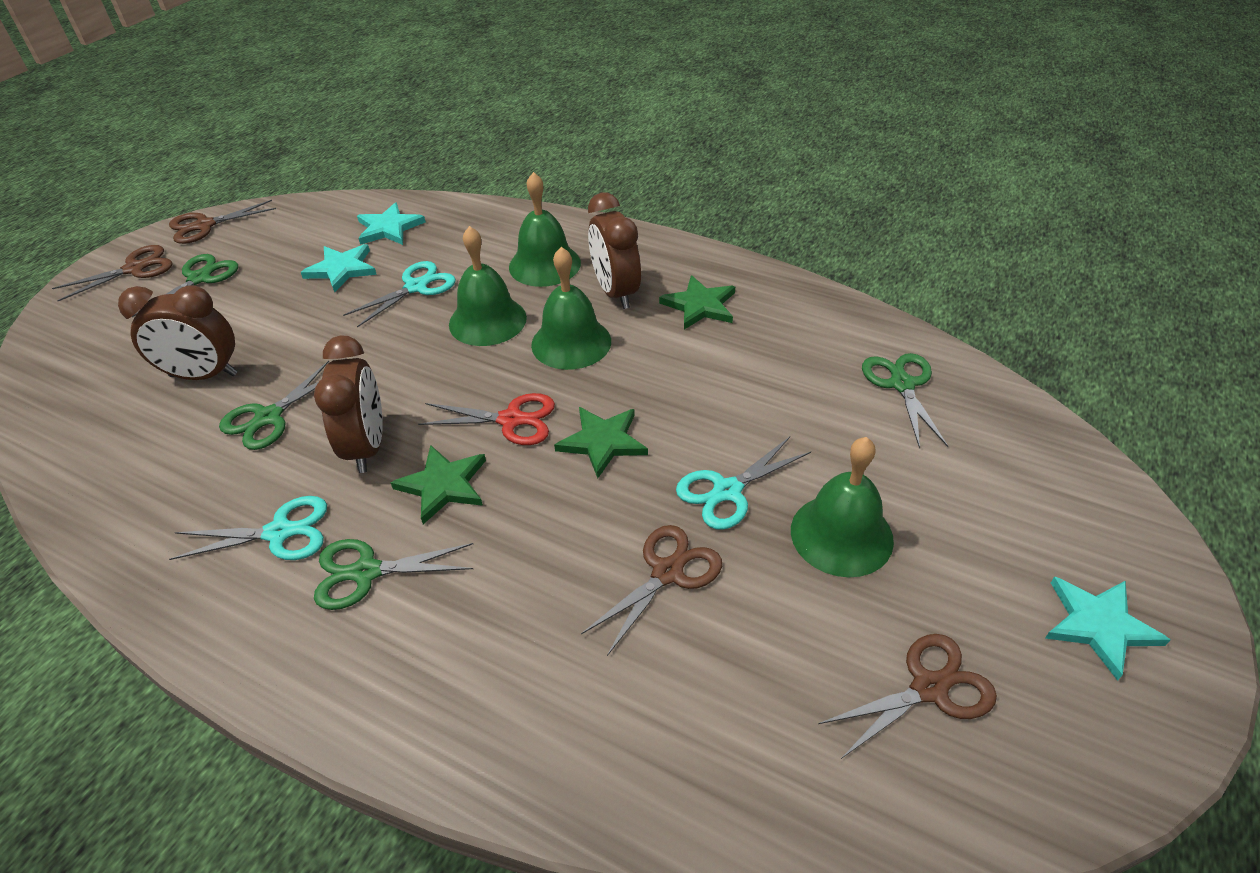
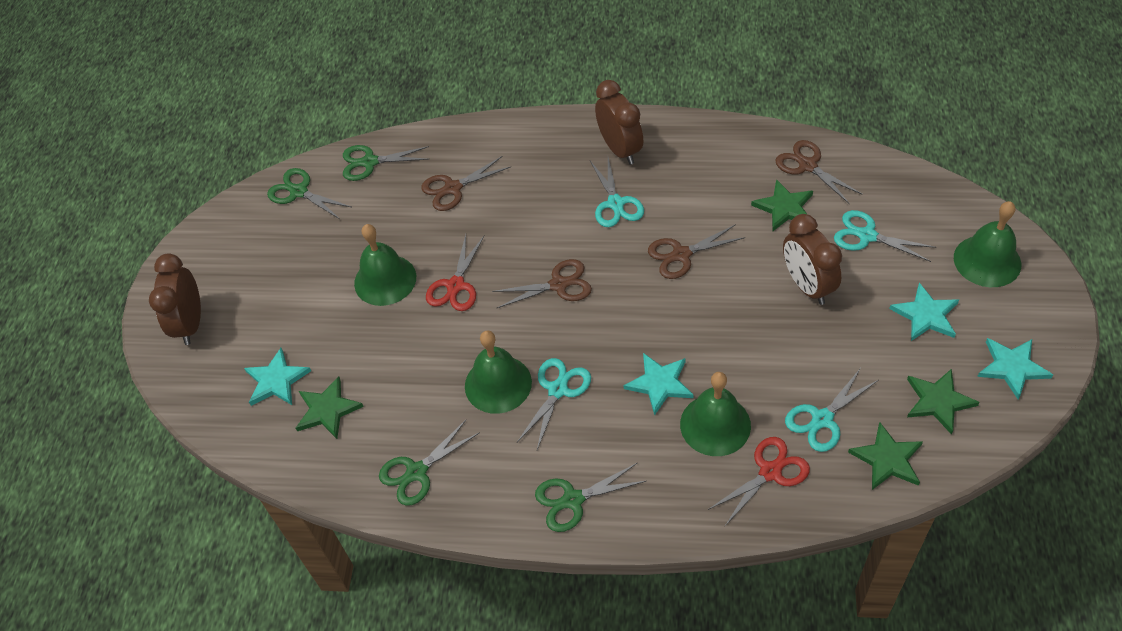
green star: [391,445,486,524] [554,407,648,479] [659,275,735,330] = 3 -> [296,376,364,439] [751,179,813,231] [848,422,923,490] [907,369,980,435] = 4
red scissors: [418,393,555,445] = 1 -> [426,235,485,311] [708,437,810,526] = 2
turquoise scissors: [169,496,327,560] [343,261,456,327] [676,437,811,530] = 3 -> [517,358,591,450] [590,157,644,227] [785,368,878,452] [834,210,936,262] = 4
turquoise star: [301,244,377,292] [357,203,425,245] [1045,576,1170,681] = 3 -> [244,348,311,406] [623,353,693,416] [889,283,959,341] [977,338,1053,399] = 4

